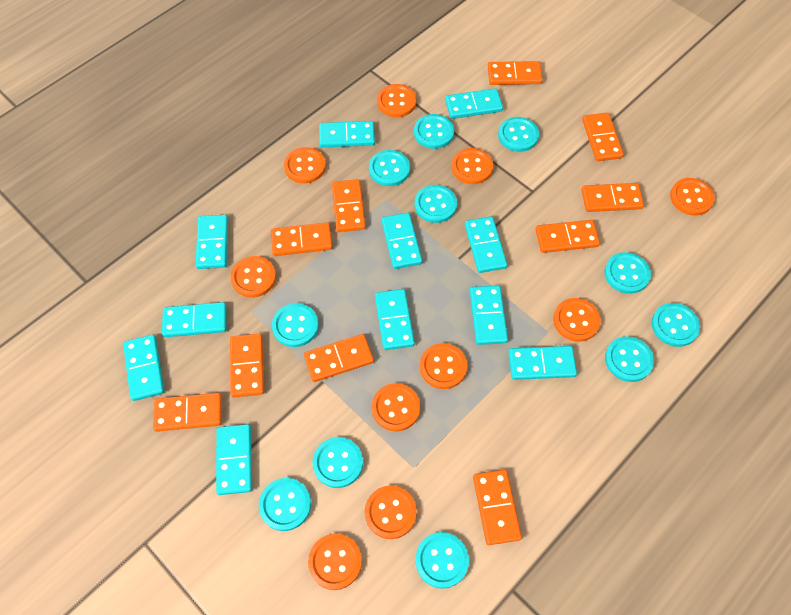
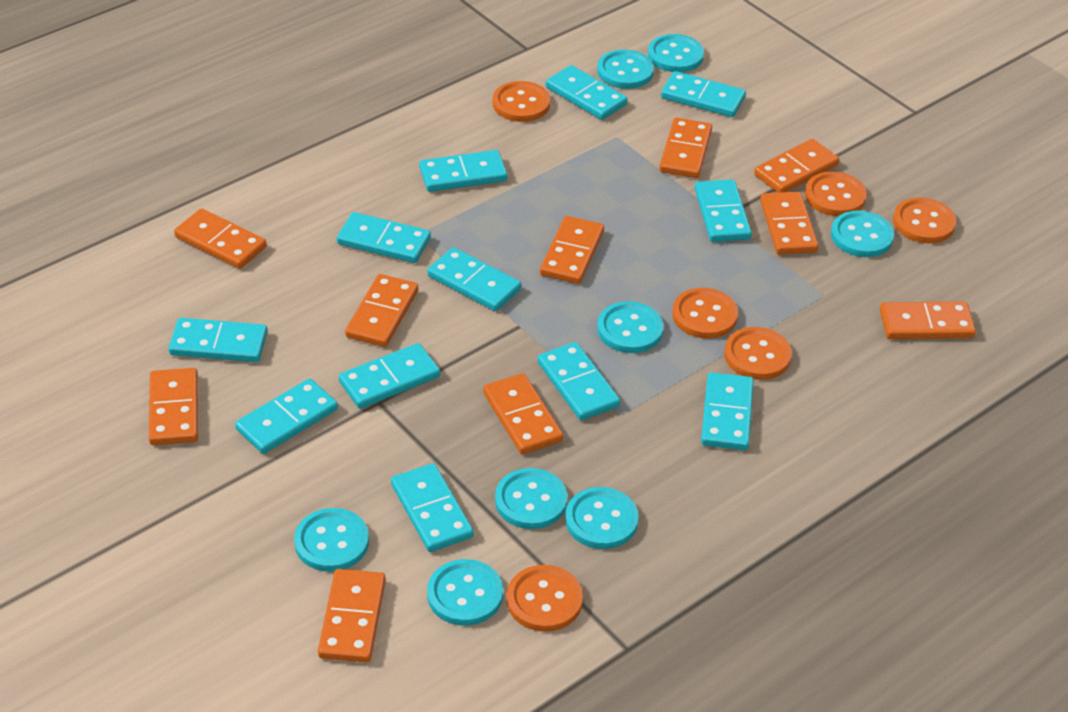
orange button: [230,256,276,298] [284,147,326,183] [308,534,362,590] [365,485,417,539] [372,383,420,431] [377,84,416,117] [420,343,467,389] [451,148,493,184] [553,298,601,342] [670,178,715,216] = 10 -> [493,81,550,122] [507,565,583,632] [672,288,738,339] [724,327,792,380] [805,171,867,216] [893,197,956,243] = 6
turquoise button: [259,478,311,531] [272,303,319,347] [312,437,363,488] [369,150,410,186] [414,114,454,149] [415,185,457,223] [415,532,469,589] [498,117,539,152] [604,252,651,294] [605,336,654,382] [652,303,700,347] = 11 -> [294,508,369,572] [427,559,503,626] [495,468,568,529] [565,487,639,549] [597,49,654,89] [597,301,664,353] [648,34,704,72] [831,210,894,257] = 8
turquoise domino: [123,335,164,401] [162,302,227,337] [196,215,228,269] [216,424,252,495] [319,121,375,148] [375,289,415,350] [381,213,422,269] [445,88,503,119] [465,216,507,273] [470,285,508,345] [508,346,577,380] = 11 -> [169,318,268,362] [235,378,338,454] [337,212,431,263] [339,343,440,409] [391,463,474,552] [419,150,508,192] [427,247,521,311] [537,342,620,420] [546,65,627,120] [661,71,746,117] [695,179,752,242] [701,372,754,450] = 12

